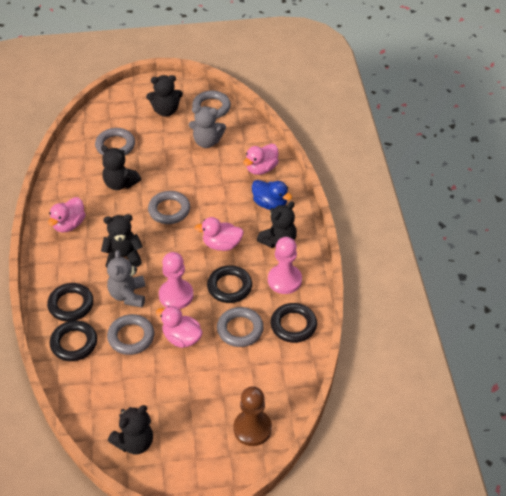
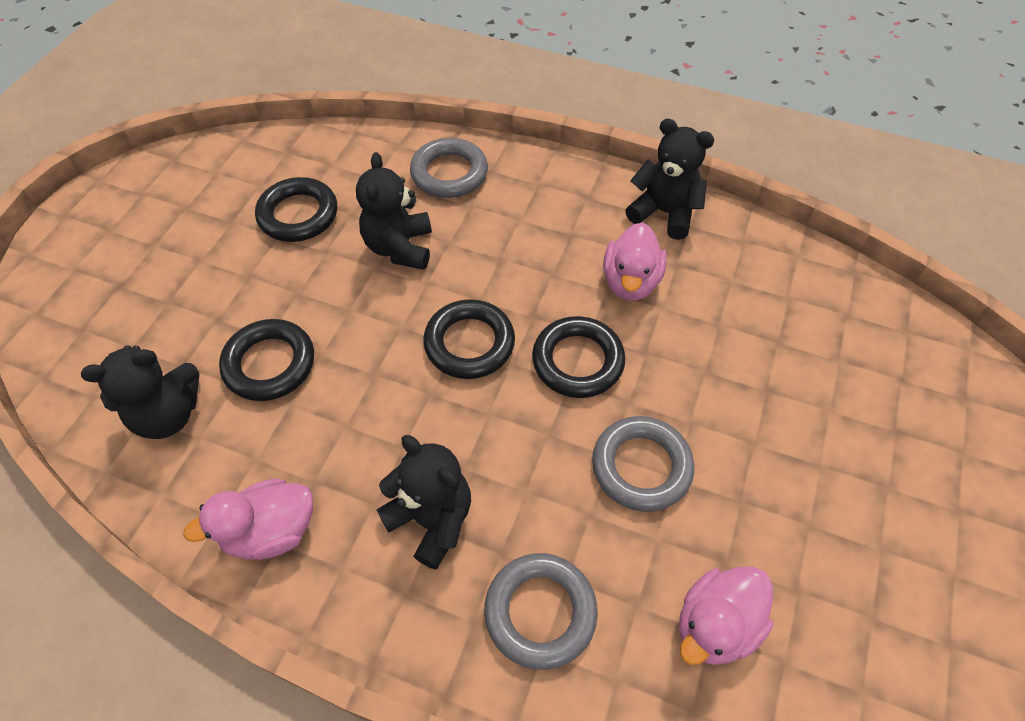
black teddy bear: [101,145,141,190] [101,214,143,267] [108,405,153,454] [146,75,183,117] [257,201,297,248] = 5 -> [81,346,199,439] [356,152,432,270] [376,435,471,570] [625,119,715,240] = 4
blue duck: [252,180,292,210] = 1 -> none = 0
brown pawn: [233,386,272,446] = 1 -> none = 0
grey ring: [95,128,135,155] [107,314,154,355] [148,191,190,224] [192,91,231,118] [217,307,264,347] = 5 -> [410,138,488,198] [484,553,598,670] [592,416,694,512] = 3
grey teddy bear: [107,250,145,307] [189,106,226,148] = 2 -> none = 0
pink duck: [48,197,86,232] [156,306,203,348] [195,217,244,251] [243,144,279,175] = 4 -> [183,478,313,560] [603,223,667,301] [679,567,773,665] = 3
pink pawn: [159,252,194,309] [268,237,302,294] = 2 -> none = 0

